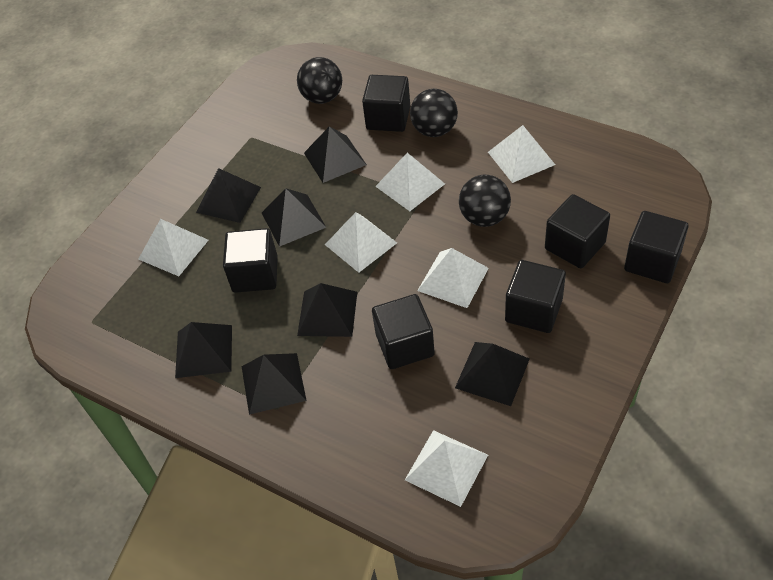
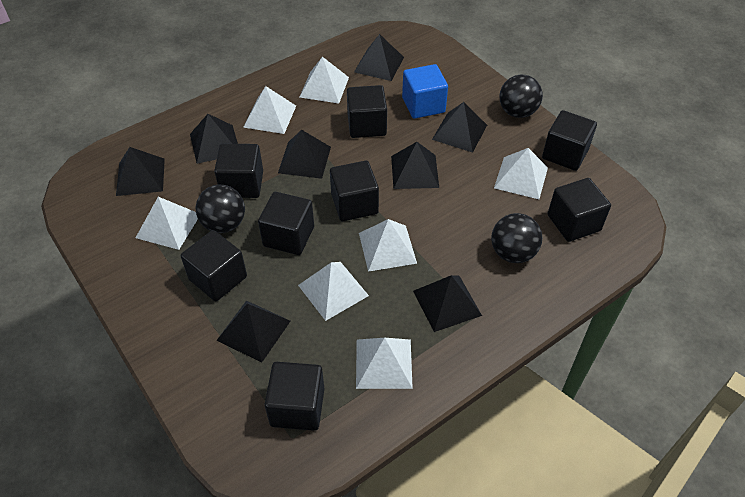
black cube: [223,228,278,293] [362,75,410,132] [372,294,435,369] [505,260,566,333] [545,194,610,269] [624,211,689,283] = 6 -> [181,230,247,301] [214,144,263,198] [258,192,314,255] [265,362,324,431] [330,161,379,221] [347,85,387,138] [542,110,597,171] [548,178,611,242] = 8
black pyramid: [175,322,232,378] [196,168,261,223] [242,353,307,415] [262,188,326,247] [297,283,357,337] [304,126,367,183] [455,342,530,406] = 7 -> [116,147,165,196] [190,114,238,164] [216,300,290,363] [278,130,331,179] [354,34,404,81] [391,142,439,189] [413,275,482,332] [432,102,487,153] = 8
blue cube: none = 0 -> [402,64,448,119] = 1
white pyramid: [138,219,209,276] [325,212,397,273] [375,153,445,211] [405,430,488,507] [417,248,489,308] [488,125,555,183] = 6 -> [136,197,198,250] [243,86,296,134] [298,262,369,321] [300,57,349,103] [356,338,413,389] [359,219,417,272] [494,148,548,199] = 7

